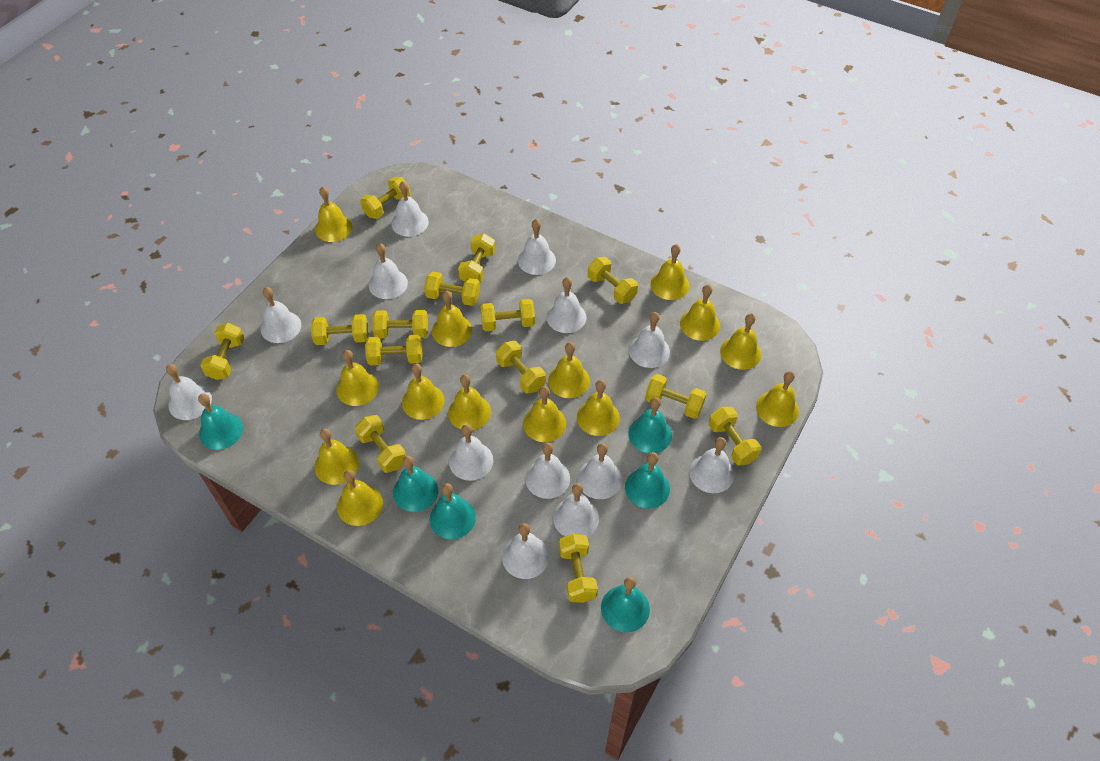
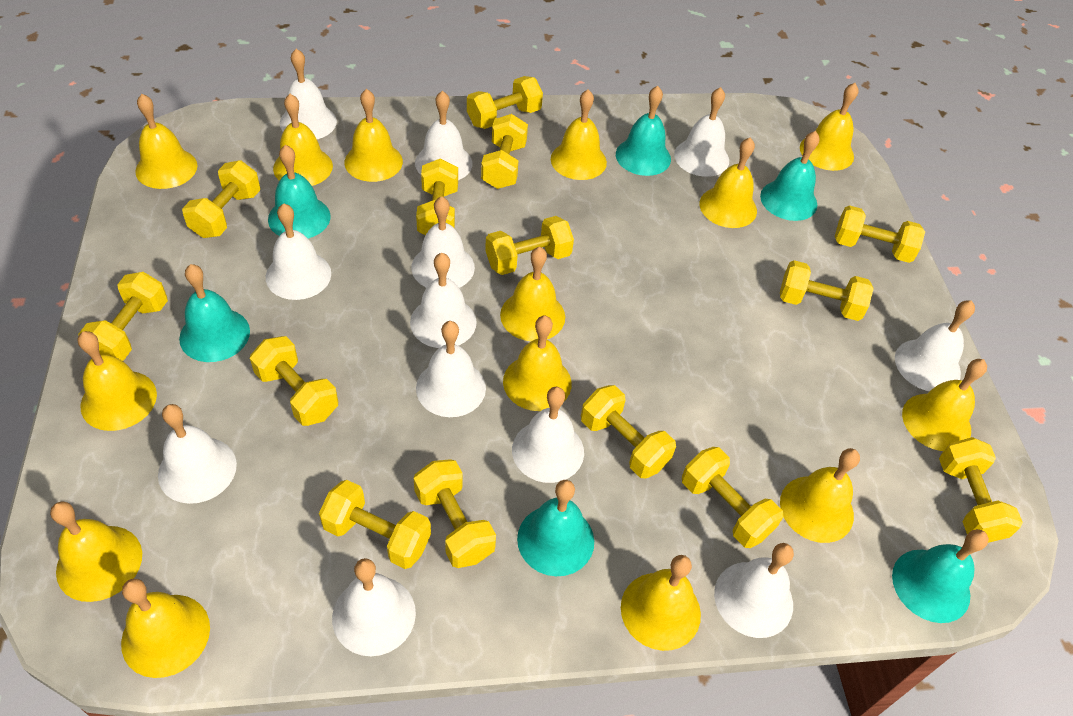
white bell: [166,364,212,420] [261,287,301,343] [369,243,408,299] [392,181,429,237] [449,424,493,481] [502,523,549,579] [518,219,556,275] [525,443,570,499] [546,277,586,333] [553,483,599,537] [577,443,622,499] [629,312,670,368] [689,437,734,493] = 13 -> [158,404,237,504] [266,203,331,300] [280,49,337,139] [332,558,416,656] [410,253,477,348] [411,196,475,288] [415,91,472,180] [416,321,486,417] [512,387,584,483] [674,87,729,177] [714,543,794,638] [895,300,975,391] = 12

